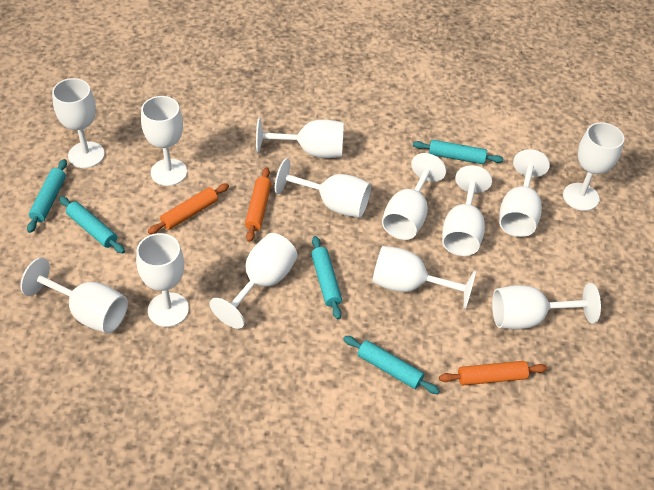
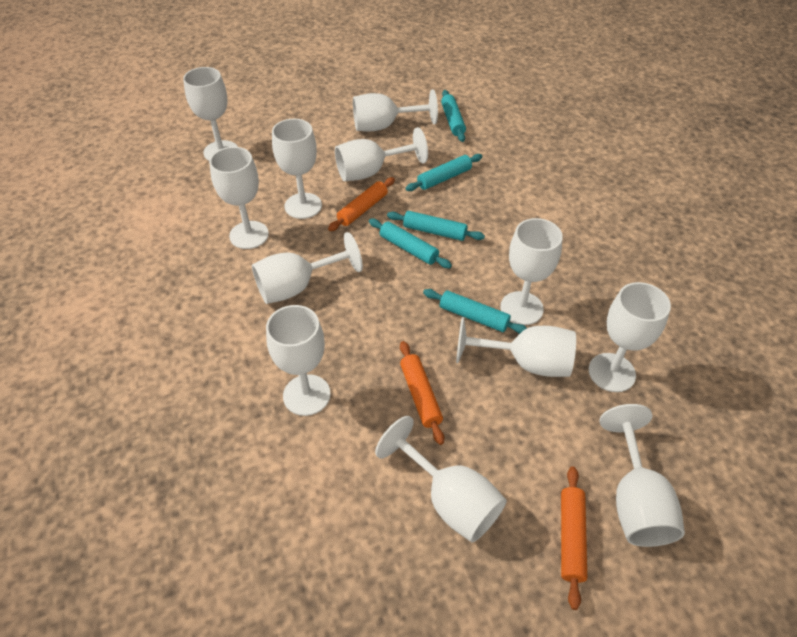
white goblet: [20,257,128,333] [52,78,105,168] [136,233,189,327] [141,96,187,186] [209,233,298,329] [256,118,344,158] [275,158,371,218] [372,246,476,309] [382,153,446,240] [442,165,492,256] [492,283,601,329] [499,149,550,237] [563,122,624,211] = 13 -> [183,67,238,161] [209,147,269,249] [252,232,363,304] [266,305,331,416] [272,119,322,219] [335,127,428,181] [353,89,438,131] [375,416,507,543] [456,317,576,377] [500,218,563,325] [589,282,671,392] [600,404,685,547] = 12

